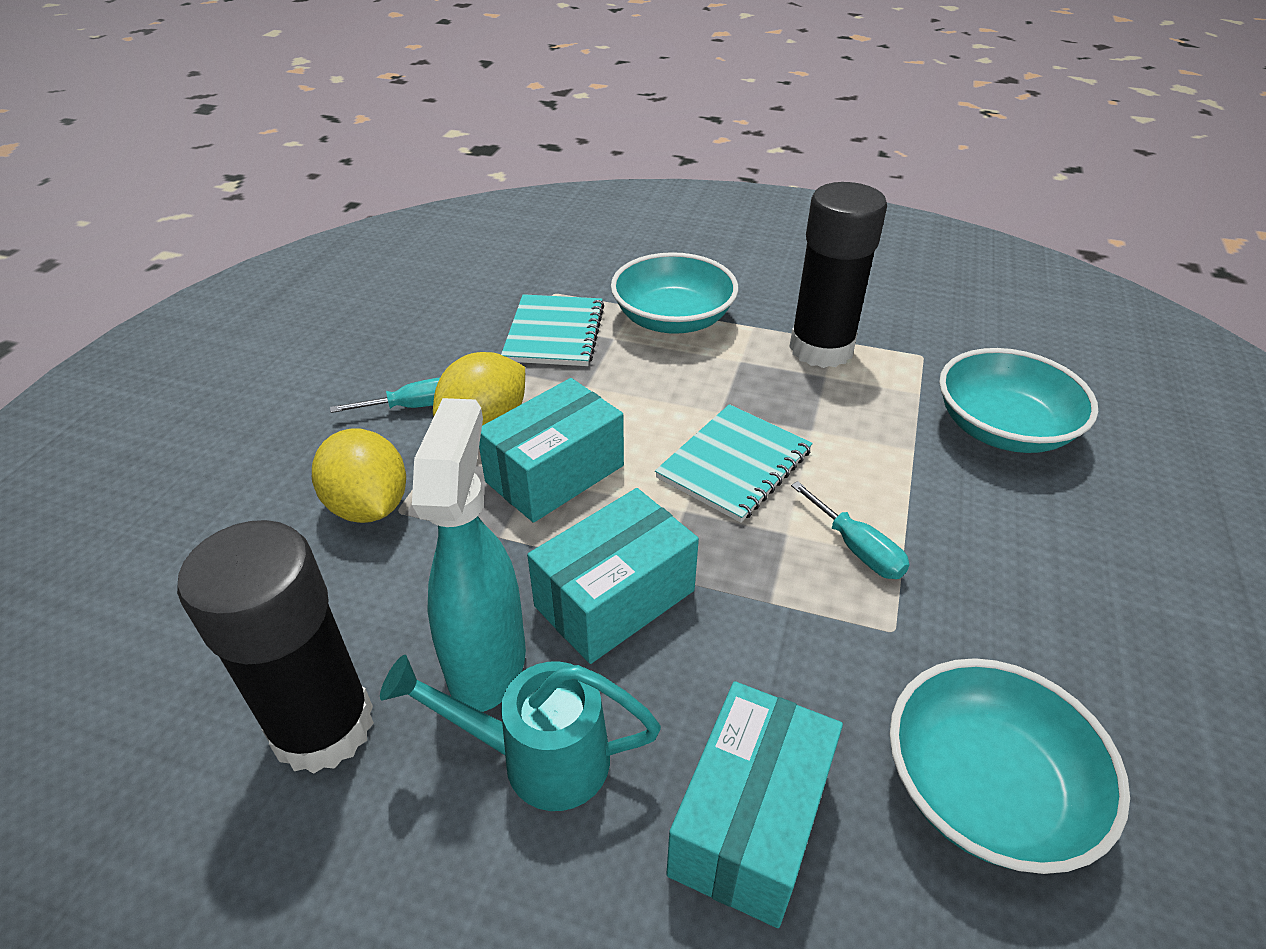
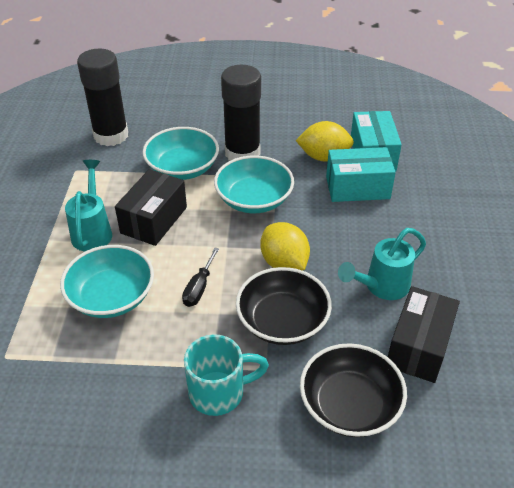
black bowl: none = 0 -> [236,267,332,345] [300,343,407,437] = 2
black box: none = 0 -> [115,169,187,246] [388,286,460,383] = 2
black screwdriver: none = 0 -> [182,248,219,307] = 1
turquoise box: [479,378,624,523] [527,488,699,664] [666,681,843,928] = 3 -> [326,147,396,202] [351,111,402,171] = 2
turquoise mug: none = 0 -> [184,334,269,416] = 1
turquoise notebook: [501,294,604,366] [655,404,813,523] = 2 -> none = 0
turquoise screwdriver: [330,377,440,413] [791,481,910,579] = 2 -> none = 0
turquoise spray bottle: [412,398,526,712] = 1 -> none = 0
turquoise watering can: [380,655,661,811] = 1 -> [65,160,112,251] [338,228,426,300] = 2

